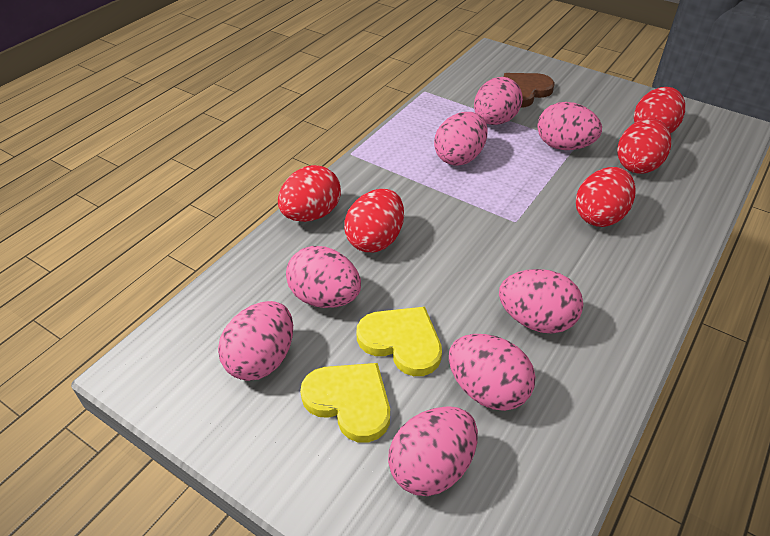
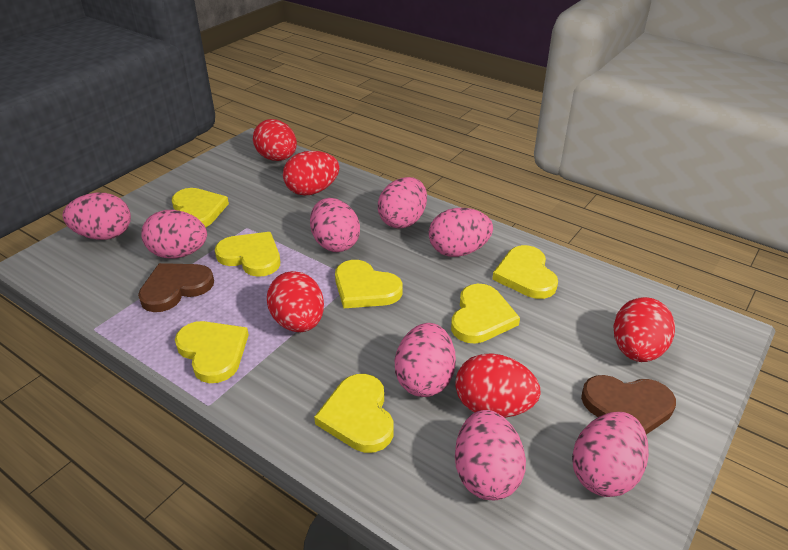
brown heart: [504,73,555,108] = 1 -> [138,263,214,312] [581,375,676,435] = 2
yellow heart: [300,363,390,443] [356,307,442,376] = 2 -> [172,188,229,228] [175,321,249,383] [215,232,280,277] [314,374,394,453] [335,260,403,309] [451,284,520,344] [492,245,558,299] = 7

